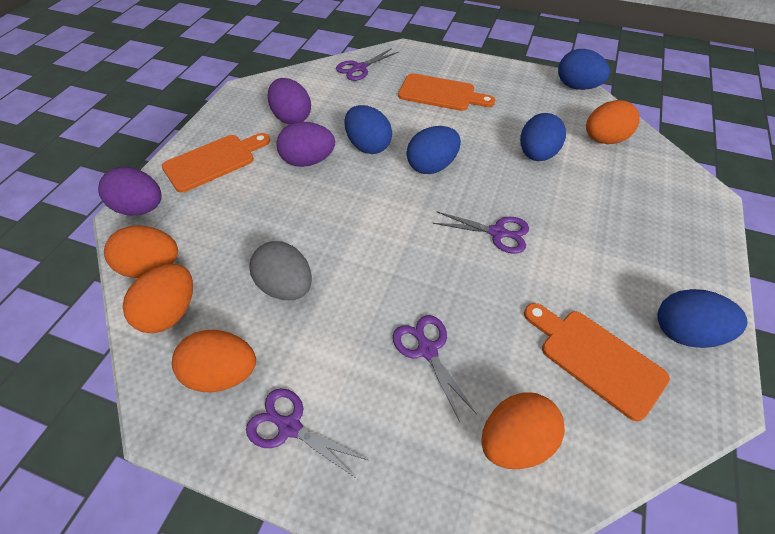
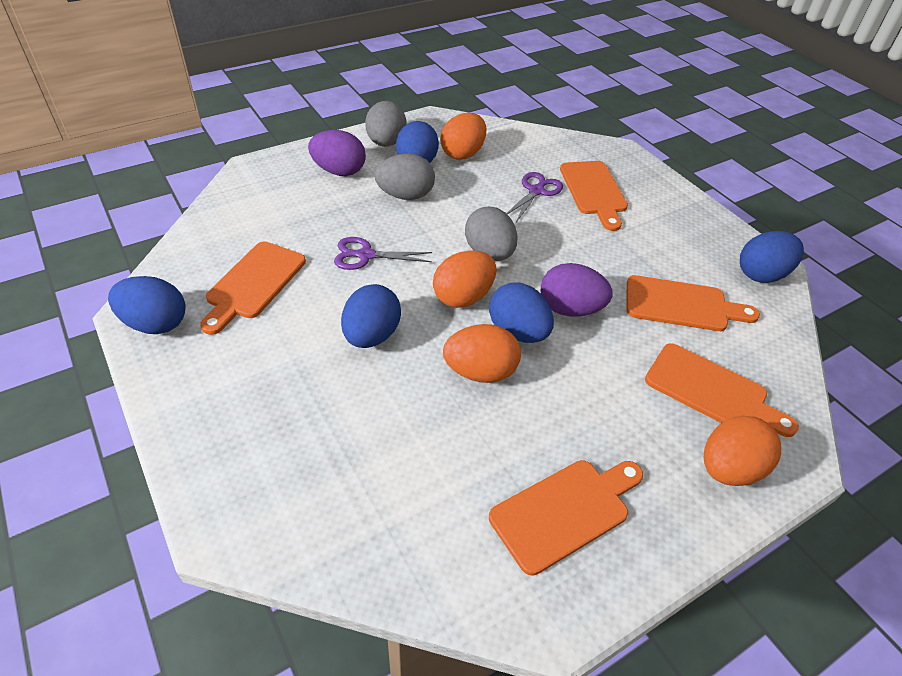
grey egg: [249,241,312,300] = 1 -> [365,101,407,147] [374,153,435,200] [465,207,518,261] = 3
orange cutting board: [162,133,270,192] [398,73,495,111] [524,303,670,422] = 3 -> [200,241,306,335] [489,460,644,576] [560,161,628,231] [627,275,760,331] [645,343,799,437] = 5
orange egg: [104,225,178,278] [123,264,193,333] [172,330,256,392] [481,392,565,469] [586,100,640,144] = 5 -> [433,250,497,308] [440,113,486,160] [443,324,521,383] [704,416,781,486] = 4
purple egg: [98,167,162,215] [268,78,311,125] [276,122,335,167] = 3 -> [308,130,366,176] [541,263,613,317] = 2
purple scissors: [246,388,368,479] [336,48,399,81] [393,315,477,422] [433,212,529,254] = 4 -> [334,237,432,270] [506,172,563,222] = 2

